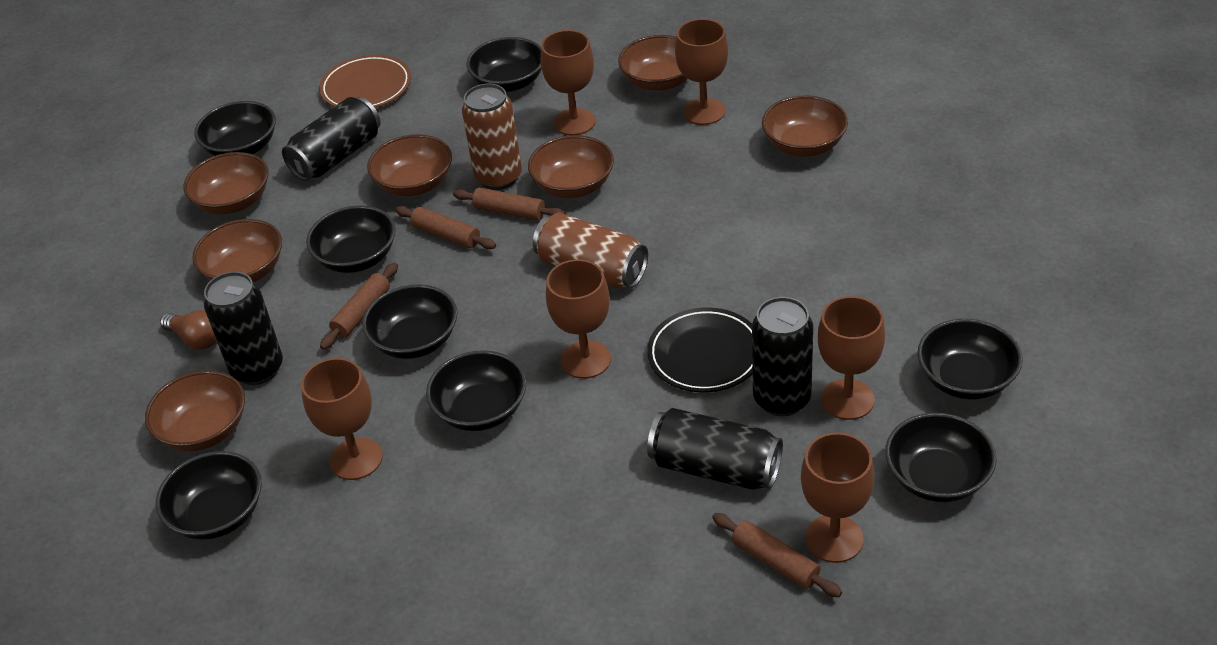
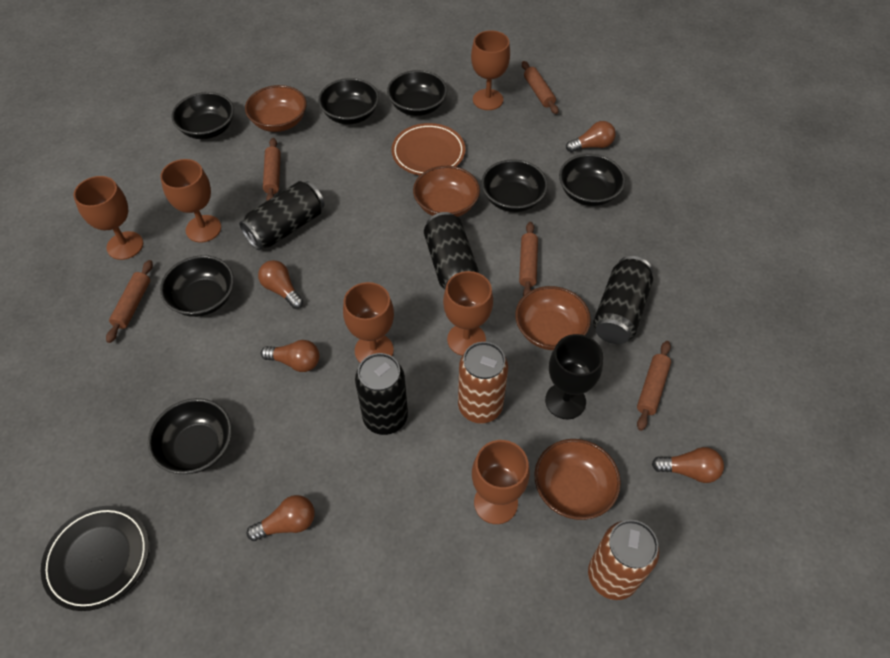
black bowl: [156,451,262,540] [194,101,276,156] [306,205,396,273] [362,284,457,359] [426,350,526,431] [467,37,542,92] [885,413,997,502] [917,319,1023,400] = 8 -> [148,398,232,474] [160,255,234,317] [171,92,234,139] [318,78,379,124] [387,70,447,116] [481,159,548,212] [559,154,625,206] = 7
black goblet: none = 0 -> [545,334,603,419] = 1
brown bowl: [145,370,245,451] [184,152,268,214] [192,219,282,282] [367,134,452,196] [528,135,614,198] [618,35,688,91] [762,95,848,157] = 7 -> [245,85,307,132] [413,166,480,217] [515,286,591,350] [534,439,621,520] = 4
brown light bulb: [160,310,217,350] = 1 -> [247,495,315,541] [258,260,303,309] [261,340,319,372] [566,121,616,152] [652,447,724,483] = 5
brown rolling pin: [320,263,398,350] [395,206,496,249] [453,187,565,221] [712,513,842,597] = 4 -> [106,260,153,343] [263,138,281,201] [519,222,538,296] [522,61,559,114] [637,341,671,431] = 5

